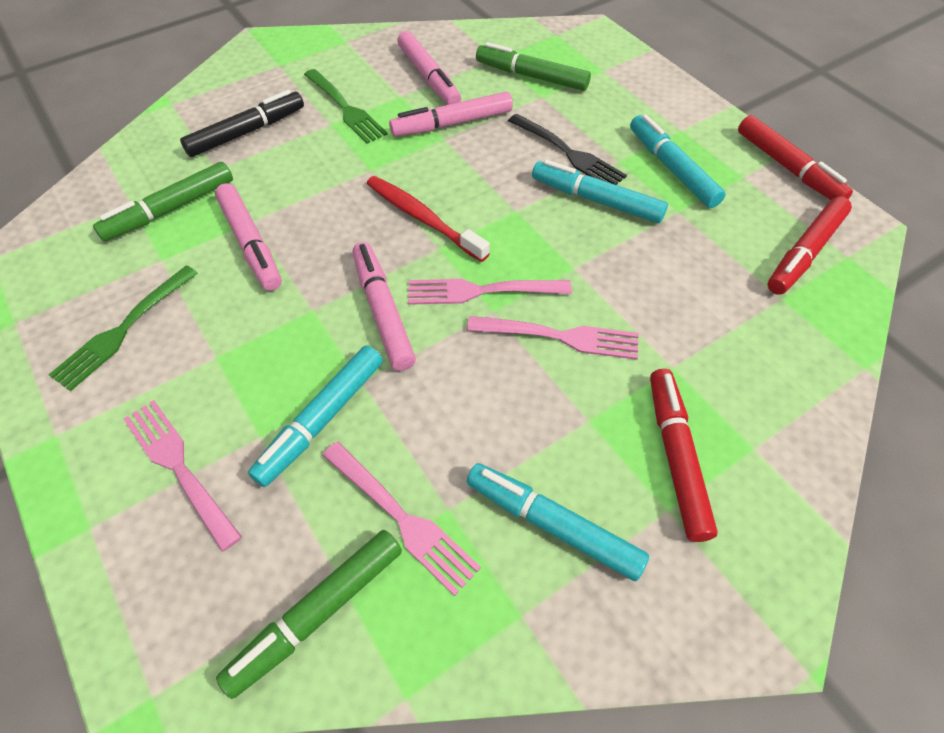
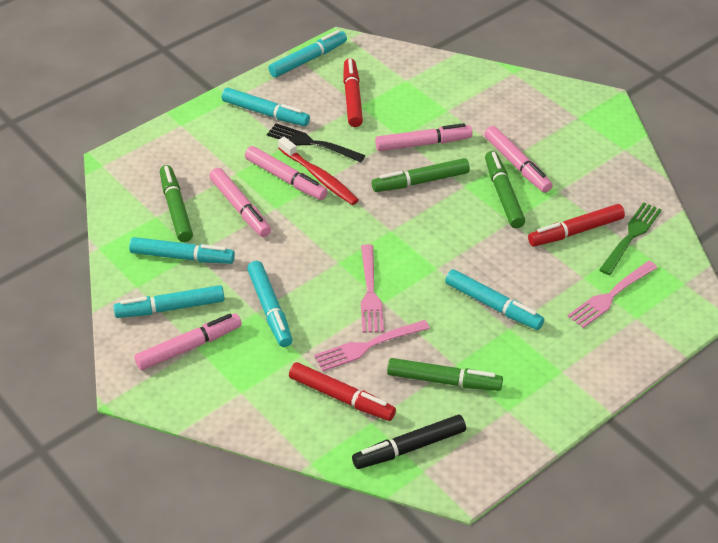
green fork: [49,265,198,391] [304,69,388,144] = 2 -> [599,202,662,275] = 1
green marker: [93,162,233,241] [216,530,402,699] [476,42,591,91] = 3 -> [160,165,193,242] [372,158,470,192] [387,358,503,391] [485,151,525,228] = 4
pink fork: [124,400,242,552] [322,442,481,596] [408,279,572,305] [467,316,639,360] = 4 -> [314,320,430,371] [361,244,384,333] [568,261,658,328] = 3
pink marker: [215,183,282,291] [352,242,416,371] [389,92,513,137] [397,31,461,105] = 4 -> [134,313,242,370] [209,168,271,237] [245,146,328,200] [375,123,473,151] [485,126,553,193] = 5
turquoise marker: [248,346,383,487] [467,463,649,581] [532,160,668,223] [630,114,726,208] = 4 -> [113,285,225,318] [129,237,235,264] [222,88,310,126] [247,261,293,347] [268,30,347,78] [445,269,544,330] = 6

